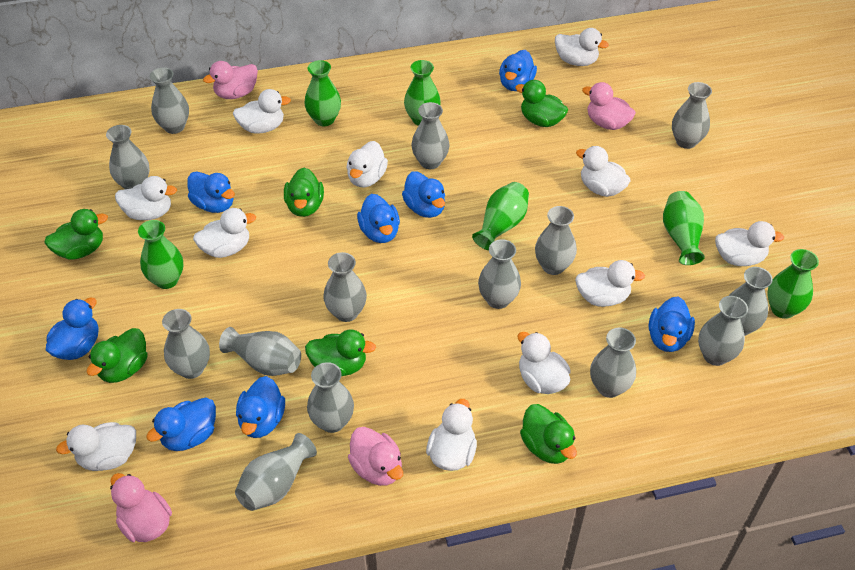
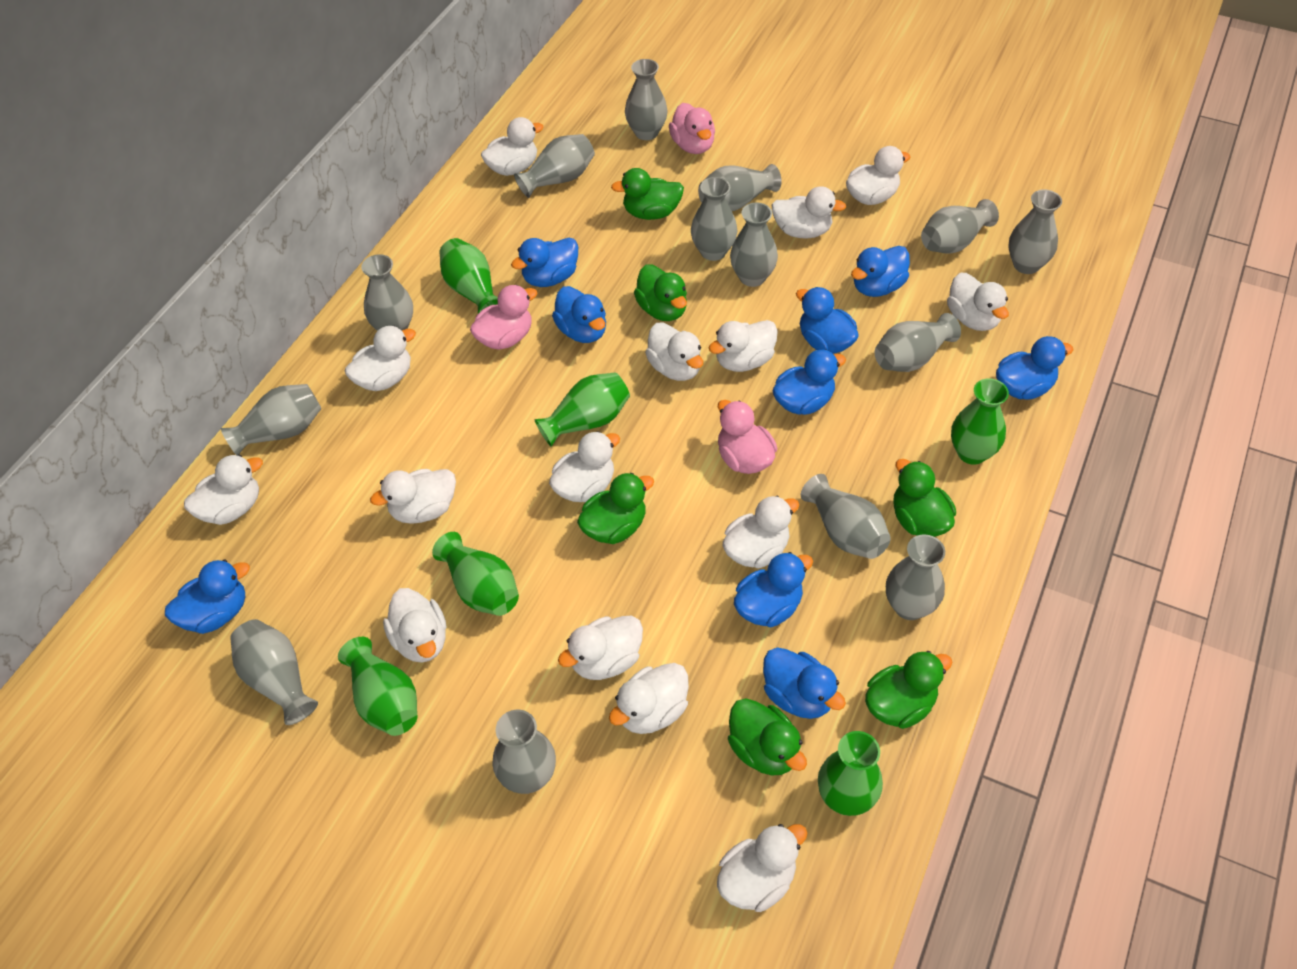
blue duck: [46,297,99,360] [146,397,216,451] [187,171,235,213] [236,376,285,438] [357,194,400,243] [402,171,445,218] [499,50,537,91] [649,297,695,352] = 8 -> [165,559,250,634] [511,238,578,287] [552,286,606,343] [734,552,813,627] [763,647,846,719] [773,349,846,415] [796,287,859,354] [851,246,910,297] [996,336,1074,400] = 9
pink duck: [110,473,172,542] [203,61,258,99] [348,427,403,486] [582,82,636,130] = 4 -> [470,285,537,350] [669,103,715,154] [718,400,777,474] = 3
white duck: [56,422,136,471] [115,176,177,220] [193,208,256,258] [233,89,291,134] [347,141,388,188] [426,399,477,471] [518,332,571,394] [555,28,609,66] [575,260,645,307] [576,146,631,197] [715,221,784,266] = 11 -> [184,454,263,525] [345,325,416,391] [370,469,456,524] [383,588,446,663] [481,117,543,176] [549,431,620,502] [558,616,643,680] [609,663,689,734] [645,322,703,381] [709,320,778,372] [717,824,807,912] [723,496,799,568] [771,186,846,238] [846,146,910,205] [947,273,1009,331] = 15

